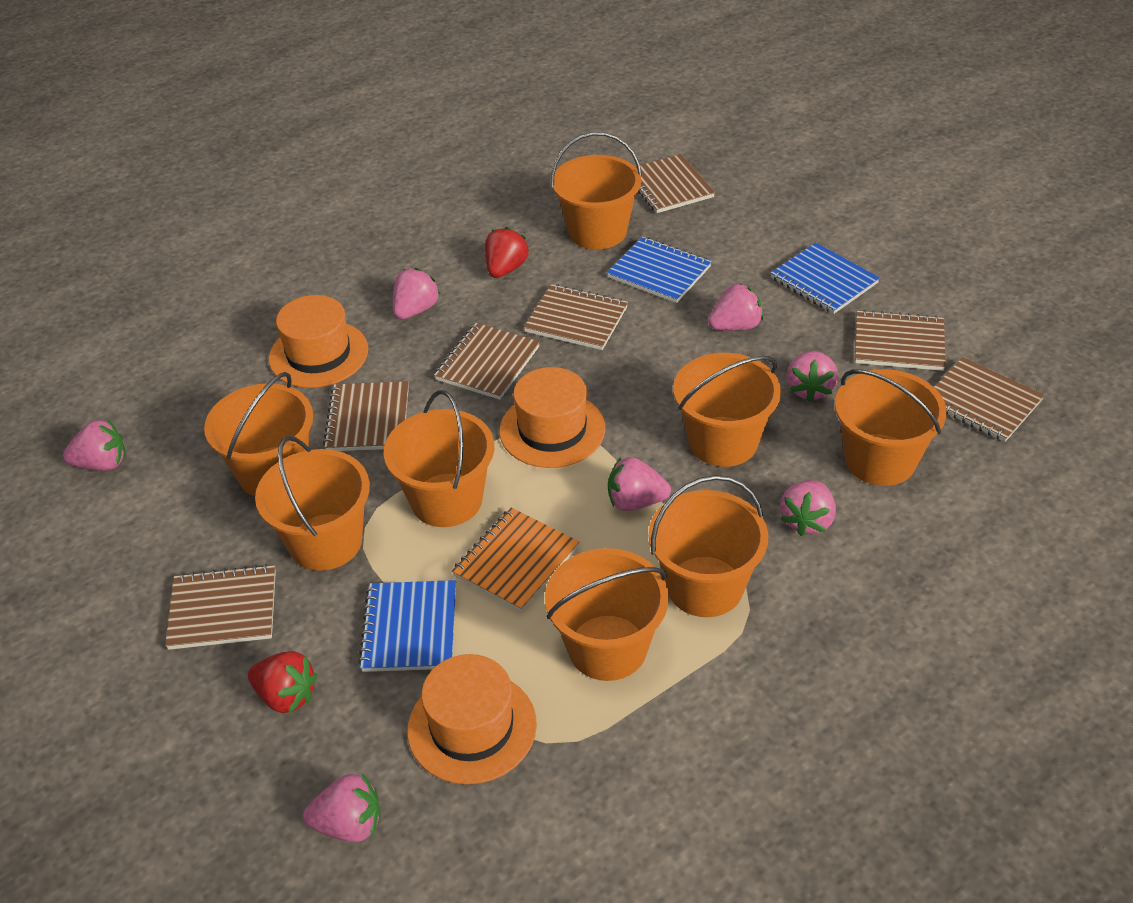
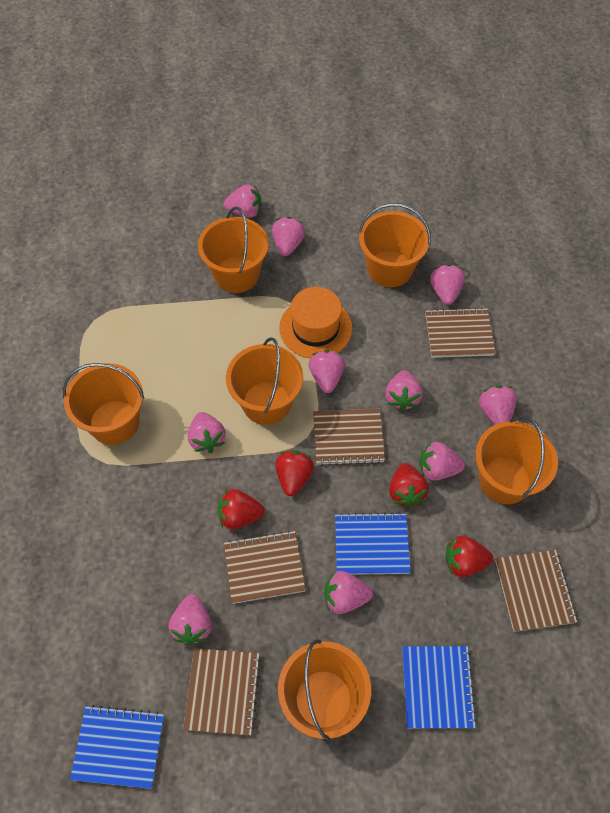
brown notebook: [165,564,276,650] [323,381,409,451] [434,323,540,400] [524,284,628,350] [636,154,715,213] [855,310,946,371] [934,357,1044,442] = 7 -> [183,648,261,735] [224,531,306,604] [313,409,385,466] [426,307,496,358] [495,550,577,632] = 5
orange bucket: [204,372,313,496] [255,436,370,571] [383,390,494,527] [545,548,669,681] [551,132,642,249] [649,475,768,617] [673,353,781,467] [835,369,947,486] = 8 -> [63,363,144,445] [198,207,269,293] [226,337,303,425] [278,640,371,741] [358,203,431,287] [475,416,558,504] = 6
orange hat: [269,295,368,388] [407,654,537,784] [499,367,605,468] = 3 -> [279,287,352,358] = 1
orange notebook: [452,507,579,612] = 1 -> none = 0
pink strawberry: [63,419,126,471] [303,774,381,842] [393,268,440,319] [608,457,671,511] [708,283,764,331] [780,480,836,536] [787,351,838,402] = 7 -> [169,594,212,645] [188,412,226,453] [224,184,262,218] [272,217,305,256] [309,350,345,393] [324,571,373,614] [385,370,423,411] [420,442,465,481] [430,264,465,305] [479,385,517,424] = 10
red strawberry: [248,651,317,714] [485,227,529,278] = 2 -> [218,489,265,529] [275,450,314,496] [389,463,429,508] [445,535,494,578] = 4

